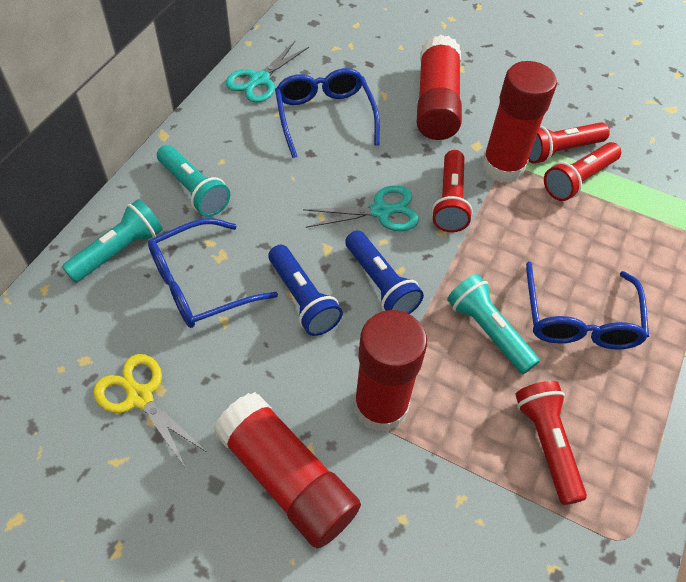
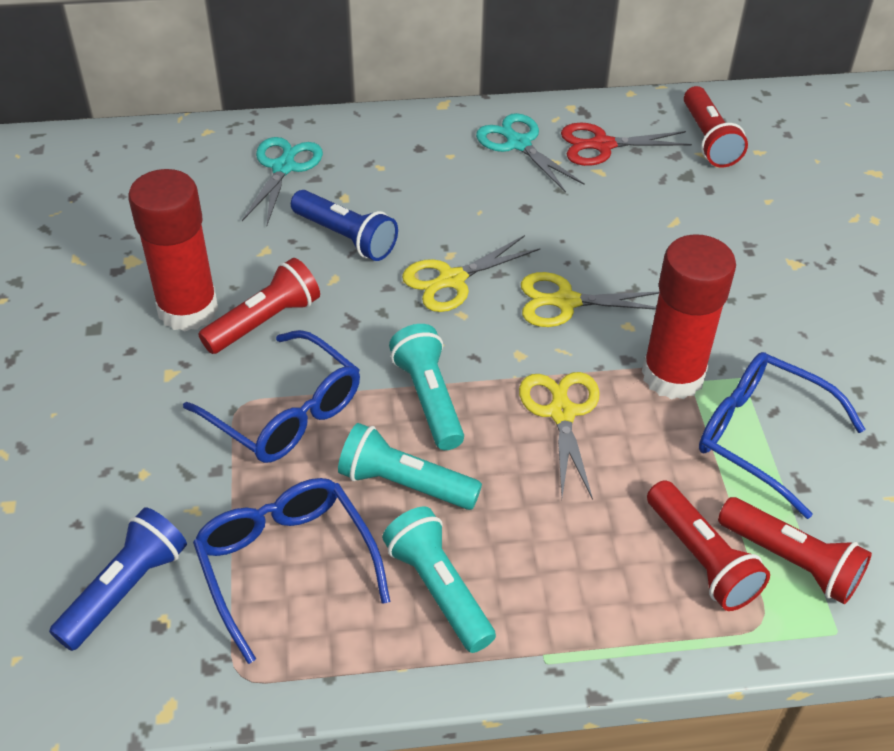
red glue stick: [213,392,361,548] [354,310,427,432] [416,35,462,140] [482,61,557,183] = 4 -> [129,169,218,332] [642,234,736,400] = 2
red scissors: none = 0 -> [561,123,692,166] = 1
yellow scissors: [93,354,208,470] = 1 -> [402,235,540,312] [519,372,600,500] [521,272,659,327] = 3

